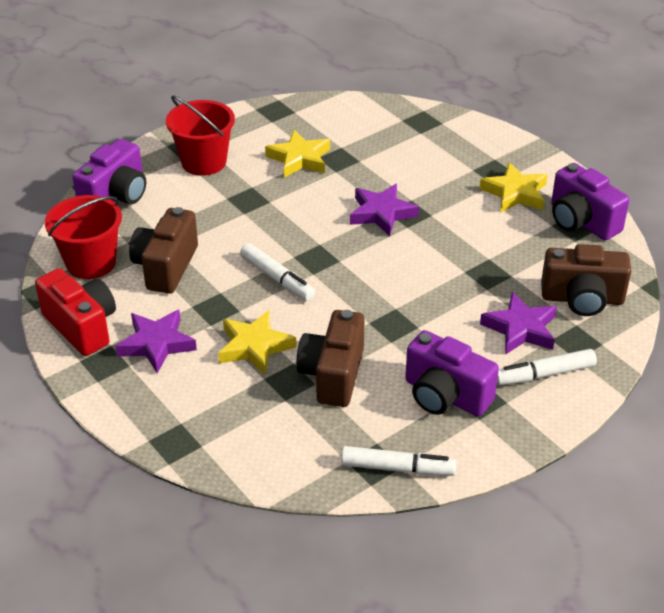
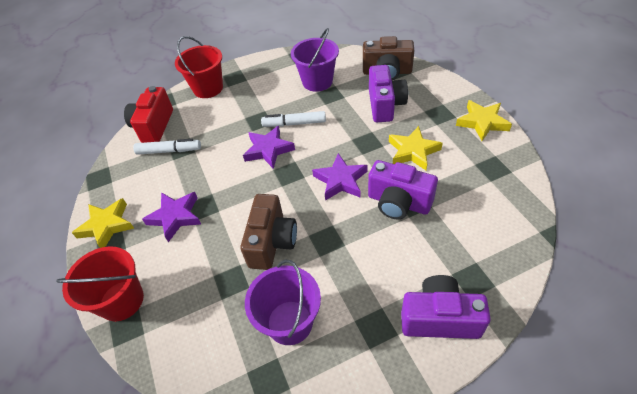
brown camera: [129,207,198,294] [296,310,365,407] [541,244,631,316] = 3 -> [240,194,297,270] [363,36,414,80] = 2
purple bucket: none = 0 -> [245,260,321,345] [291,28,339,92] = 2
white marker: [240,243,315,301] [341,446,456,476] [497,349,597,385] = 3 -> [133,139,201,155] [261,111,326,127] = 2

